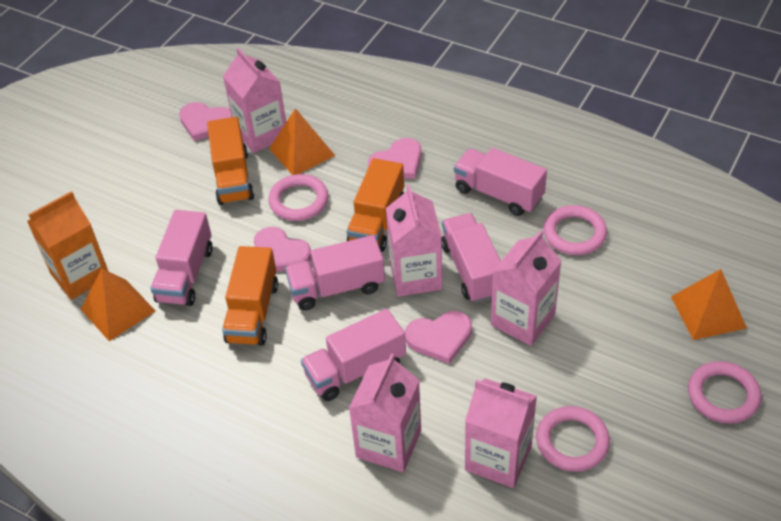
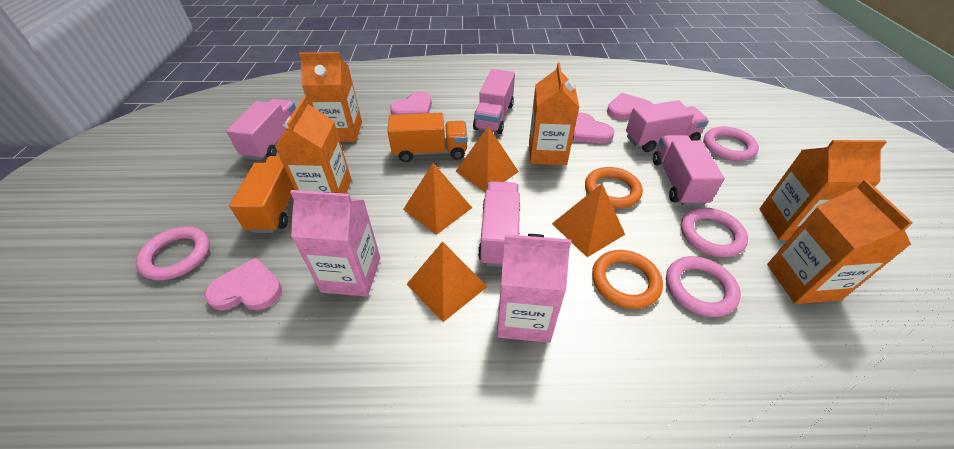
orange carton: [27,191,108,300] = 1 -> [275,97,351,194] [299,52,362,142] [529,62,579,165] [760,140,887,240] [767,180,913,304] = 5
orange pyramid: [81,268,155,341] [269,108,335,175] [671,269,747,340] = 3 -> [403,163,472,235] [406,241,487,322] [456,126,519,192] [552,184,625,257] = 4
orange ring: none = 0 -> [585,167,643,208] [592,250,663,309] = 2
orange truck: [207,117,254,205] [222,246,278,346] [347,158,404,252] = 3 -> [229,156,294,233] [387,113,467,162] = 2
pink carton: [223,48,286,153] [349,354,421,472] [386,185,442,297] [465,378,537,488] [491,230,562,346] = 5 -> [290,190,380,296] [497,234,571,343] = 2

